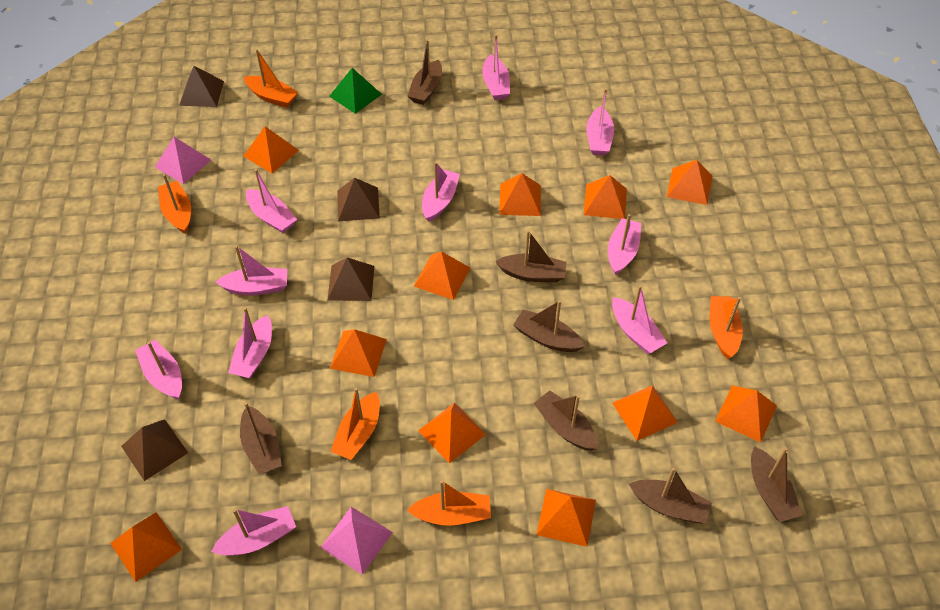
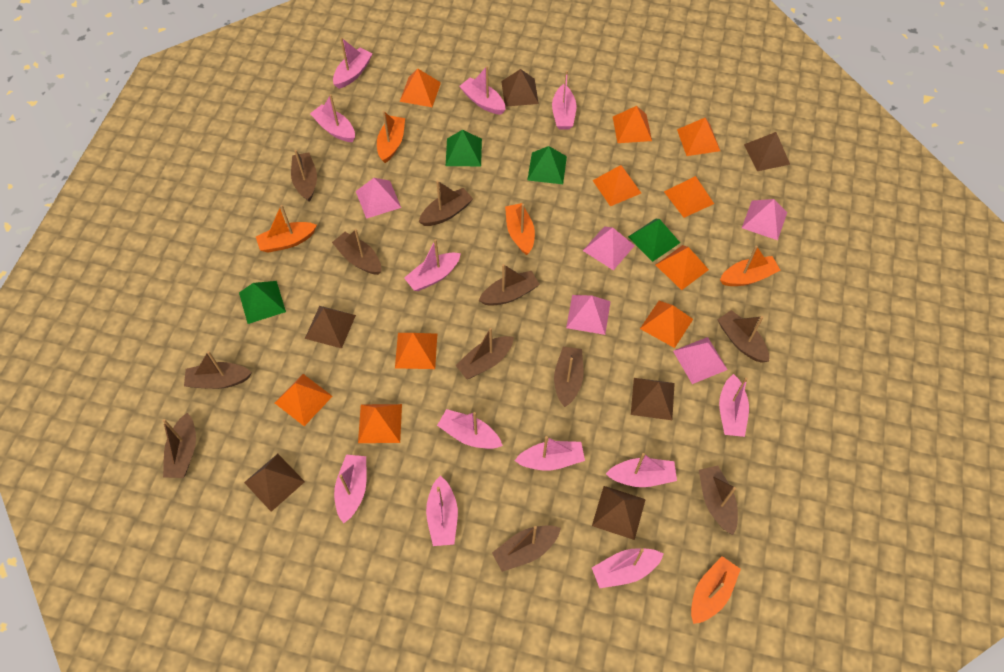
brown boat: [240,402,282,475] [408,39,442,105] [495,230,567,282] [513,300,585,352] [534,390,598,451] [629,467,712,524] [751,446,802,522] = 7 -> [163,413,196,478] [184,351,252,389] [291,150,317,202] [332,229,381,275] [419,180,473,226] [455,328,514,379] [479,264,540,306] [492,525,561,572] [554,347,584,407] [699,466,738,535] [717,310,769,363] = 11
brown pyramid: [121,419,188,481] [179,66,224,107] [327,257,374,301] [337,178,380,221] = 4 -> [244,454,305,512] [305,306,356,348] [501,69,539,107] [592,486,646,540] [631,378,675,420] [744,132,790,171] = 6
green pyramid: [329,68,382,114] = 1 -> [239,281,286,324] [446,130,482,166] [528,146,567,184] [628,218,680,262] = 4
orange pyramid: [110,512,182,582] [244,126,299,173] [330,329,387,377] [414,251,470,300] [418,403,486,463] [499,173,541,216] [536,489,596,547] [584,175,627,219] [612,385,678,441] [667,160,712,205] [715,385,777,443] = 11 -> [275,374,333,426] [358,404,402,443] [395,333,437,369] [400,68,441,107] [592,165,641,206] [613,106,652,143] [640,301,693,348] [656,245,709,290] [664,176,714,218] [677,118,720,156] = 10
pink boat: [135,340,182,399] [211,506,296,556] [216,245,287,296] [228,307,272,379] [246,169,297,233] [422,162,460,222] [482,35,510,100] [586,88,614,155] [608,214,641,275] [612,285,667,354] = 10 -> [310,94,355,142] [333,38,373,89] [334,455,367,524] [404,239,461,291] [426,476,458,546] [437,409,503,449] [459,66,506,115] [515,436,585,471] [552,70,576,130] [592,548,664,588] [606,453,677,487] [719,374,749,437] = 12
pink pyramid: [155,137,211,184] [320,507,393,575] = 2 -> [356,178,401,219] [566,295,611,335] [583,226,635,270] [673,337,728,384] [742,199,787,240] = 5

